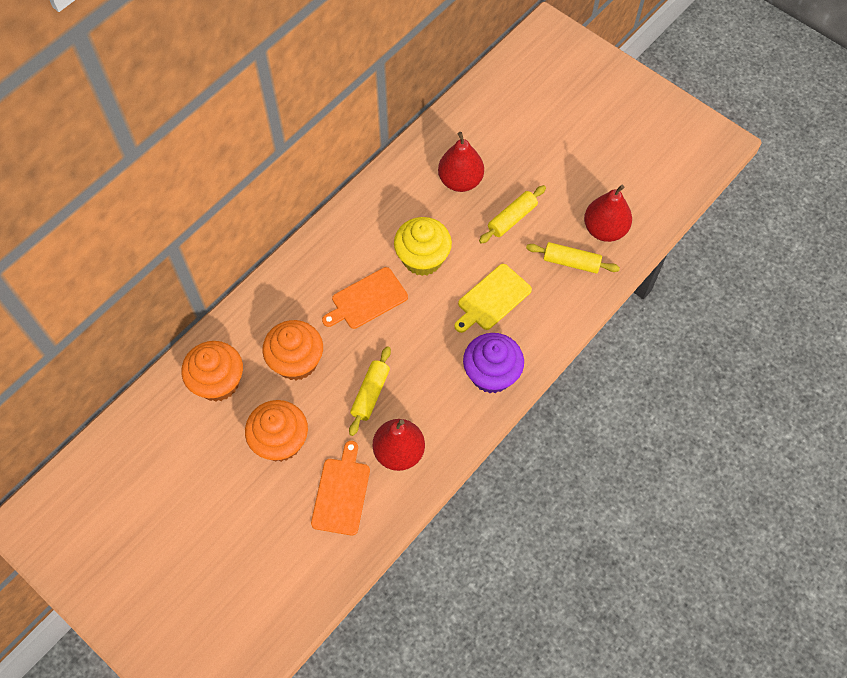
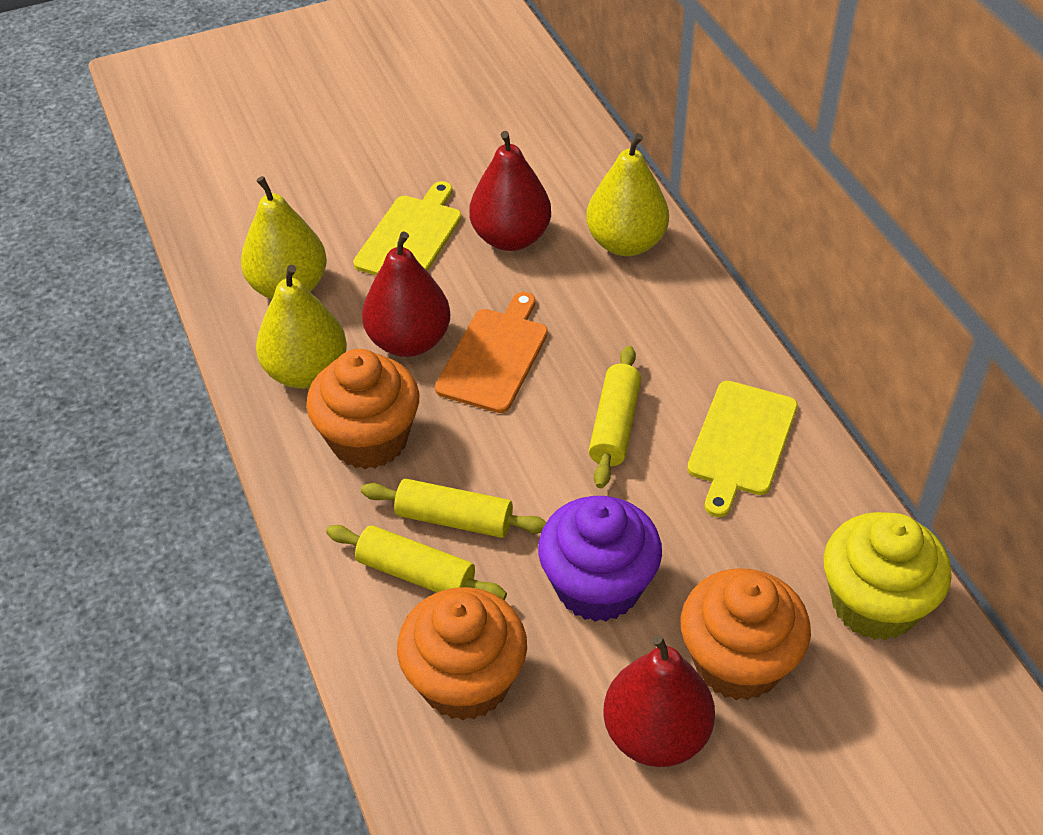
orange cutting board: [311,441,370,535] [322,267,408,329] = 2 -> [435,292,548,413] = 1
yellow cutting board: [454,264,532,333] = 1 -> [353,181,462,275] [687,381,798,517] = 2
yellow pear: none = 0 -> [241,176,327,299] [256,265,347,389] [586,133,669,256] = 3

